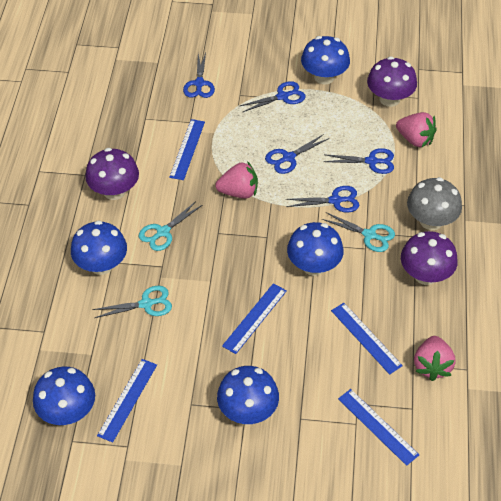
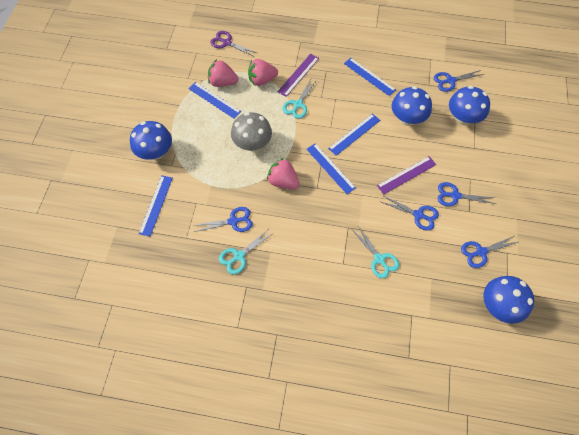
blue mushroom: [33,367,95,425] [71,220,127,275] [217,366,279,424] [287,222,344,276] [301,36,350,85] = 5 -> [130,121,172,160] [392,86,432,126] [449,86,490,125] [483,276,534,324] = 4
purple mushroom: [85,148,139,200] [367,56,417,107] [401,231,458,285] = 3 -> none = 0
purple ruler: none = 0 -> [277,54,319,97] [377,156,436,194] = 2
purple scissors: none = 0 -> [210,31,257,56] = 1

